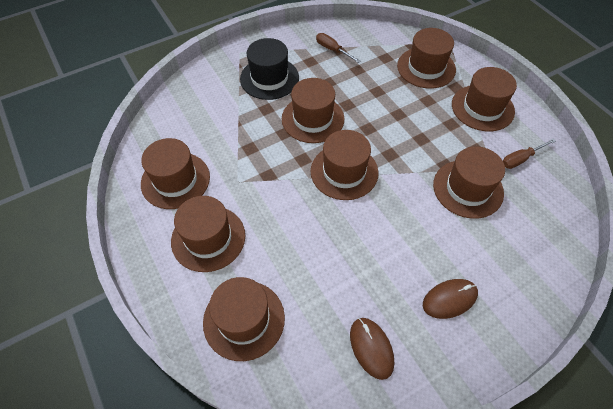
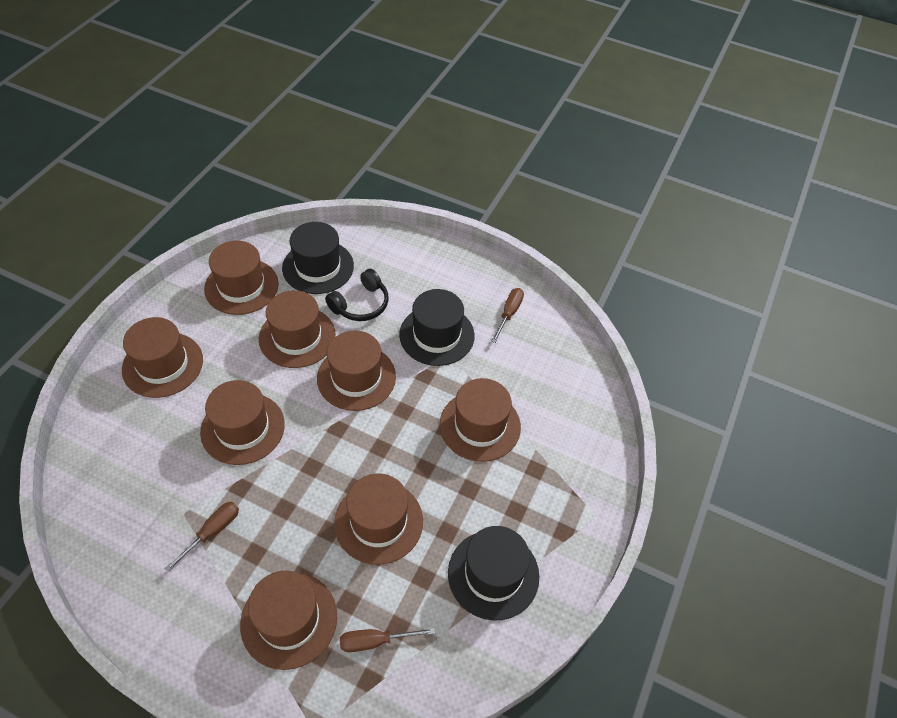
black hat: [240,38,299,100] = 1 -> [282,222,354,294] [399,289,475,366] [448,526,539,621] = 3
black headphones: none = 0 -> [325,269,389,321] = 1
brown mouse: [350,318,394,380] [423,279,478,319] = 2 -> none = 0
brown screwdriver: [316,33,361,63] [503,138,556,169] = 2 -> [164,502,239,572] [340,628,435,652] [491,288,524,343] = 3

